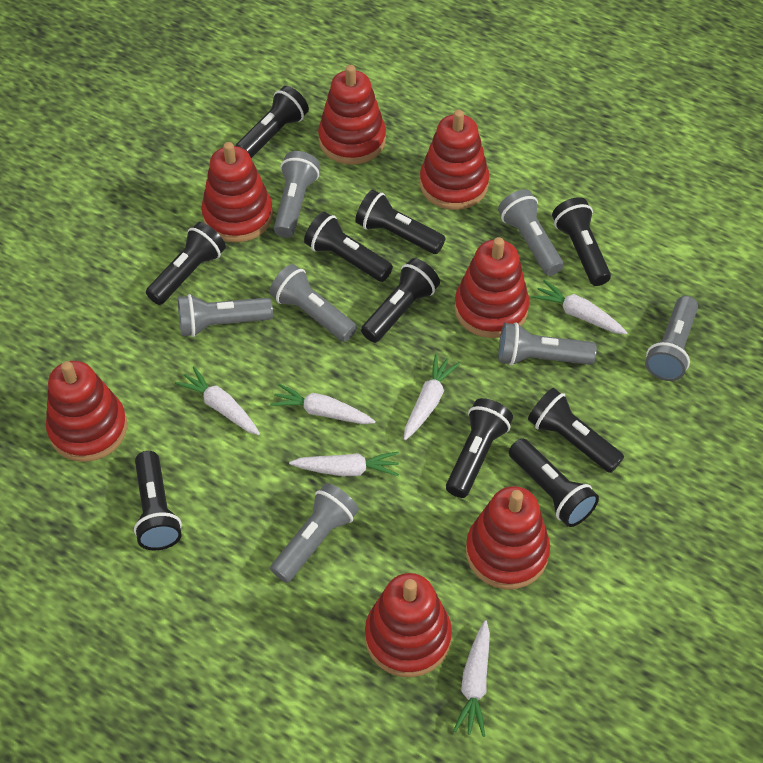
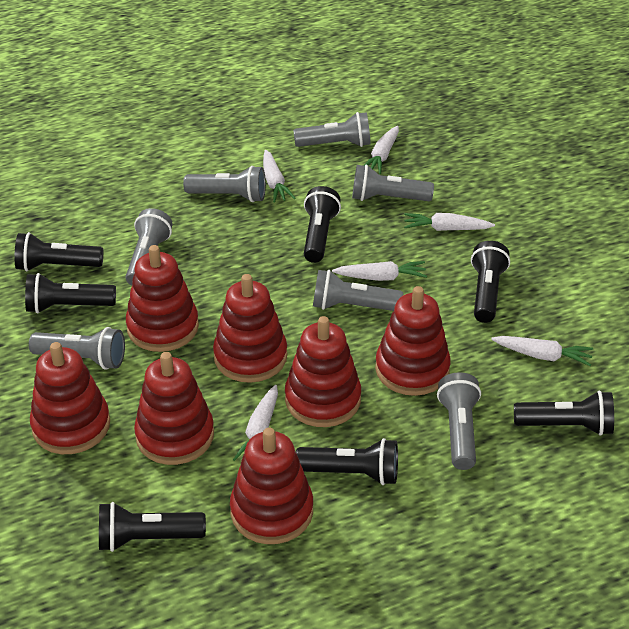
black flashlight: [134,451,182,550] [146,222,226,305] [235,86,309,158] [304,212,393,282] [355,190,446,254] [361,258,440,343] [446,398,513,498] [509,439,599,527] [528,388,624,473] [552,197,611,286] = 10 -> [15,232,103,271] [25,273,116,314] [99,502,206,552] [296,438,398,485] [304,186,341,263] [471,241,510,323] [514,391,614,436] = 7

